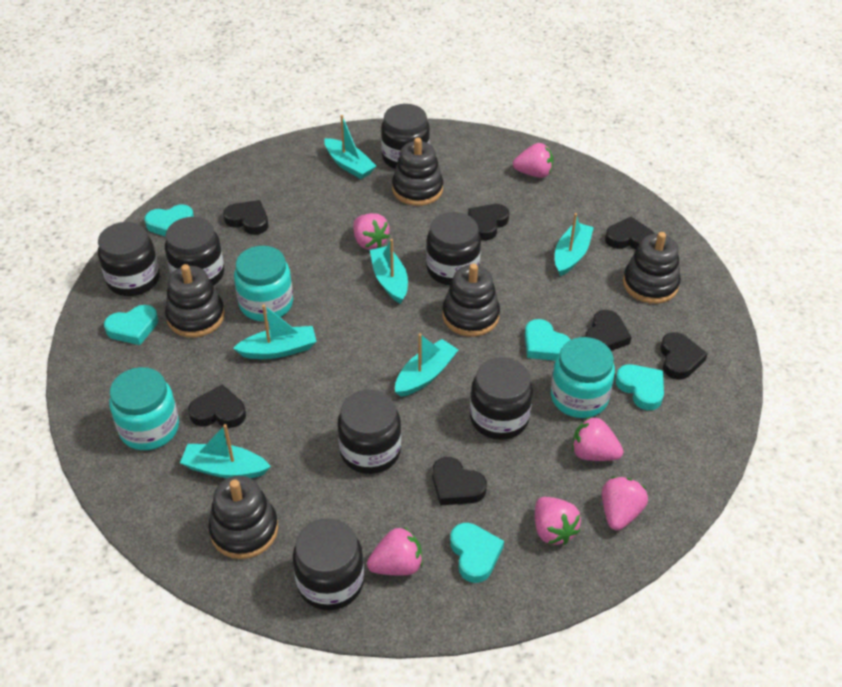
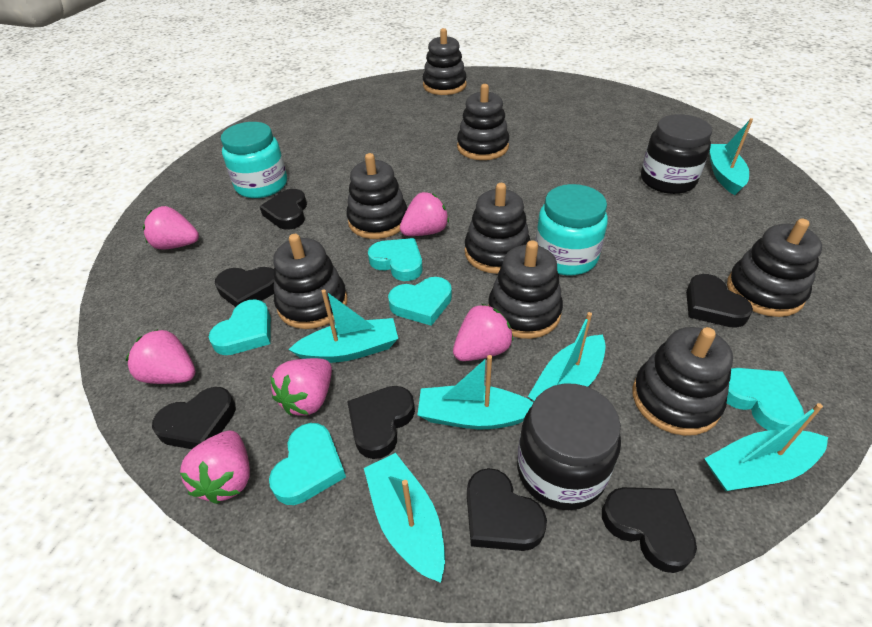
black jar: [98,222,160,296] [165,217,224,286] [293,518,364,610] [337,390,401,474] [381,104,430,169] [426,212,481,285] [470,357,533,440] = 7 -> [517,383,621,510] [641,114,712,194] = 2
black stacking toy: [165,264,225,337] [208,476,278,559] [392,138,443,206] [442,264,500,337] [623,232,681,304] = 5 -> [273,234,347,329] [346,153,407,239] [423,28,467,95] [457,84,509,160] [465,183,530,274] [488,240,563,339] [633,327,733,436] [727,219,822,317] = 8
turquoise jar: [109,367,179,450] [234,246,293,321] [551,337,615,418] = 3 -> [221,122,287,198] [535,184,608,275] = 2

